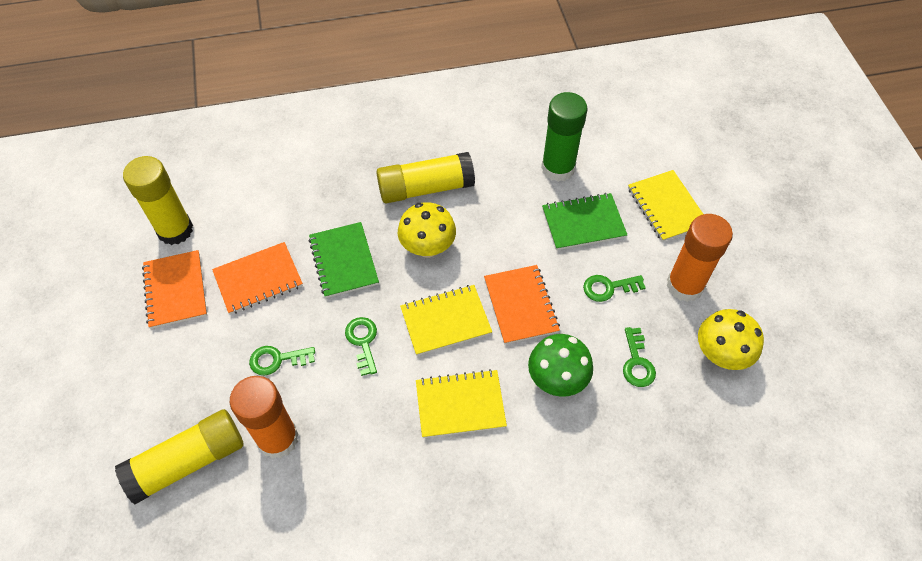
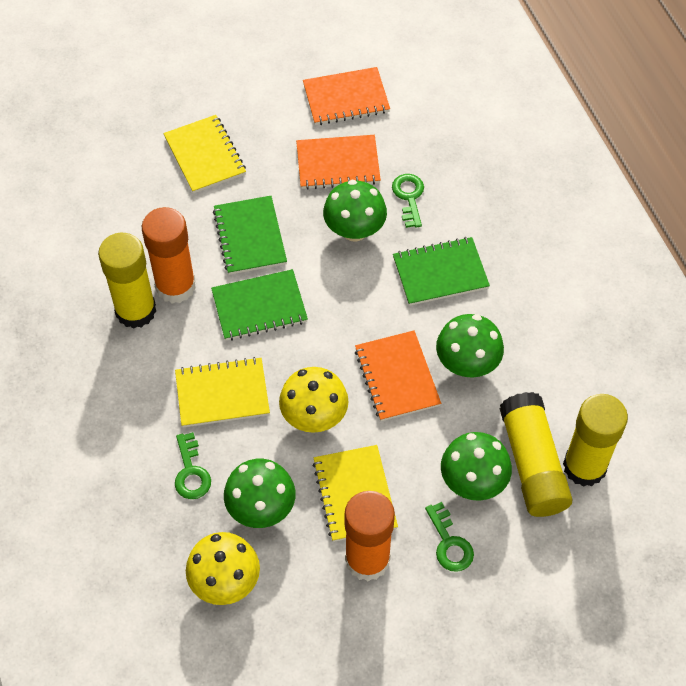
green glue stick: [541,92,587,182] = 1 -> none = 0
green key: [249,346,315,375] [345,317,377,376] [583,275,646,302] [623,327,656,387] = 4 -> [175,432,211,499] [392,174,424,228] [425,502,474,572] = 3
green mushroom: [528,334,593,397] = 1 -> [224,459,296,528] [323,180,387,242] [436,314,504,378] [441,432,512,501] = 4
green notebook: [309,222,379,298] [542,193,627,250] = 2 -> [211,269,308,341] [213,196,287,275] [393,237,490,306] = 3

